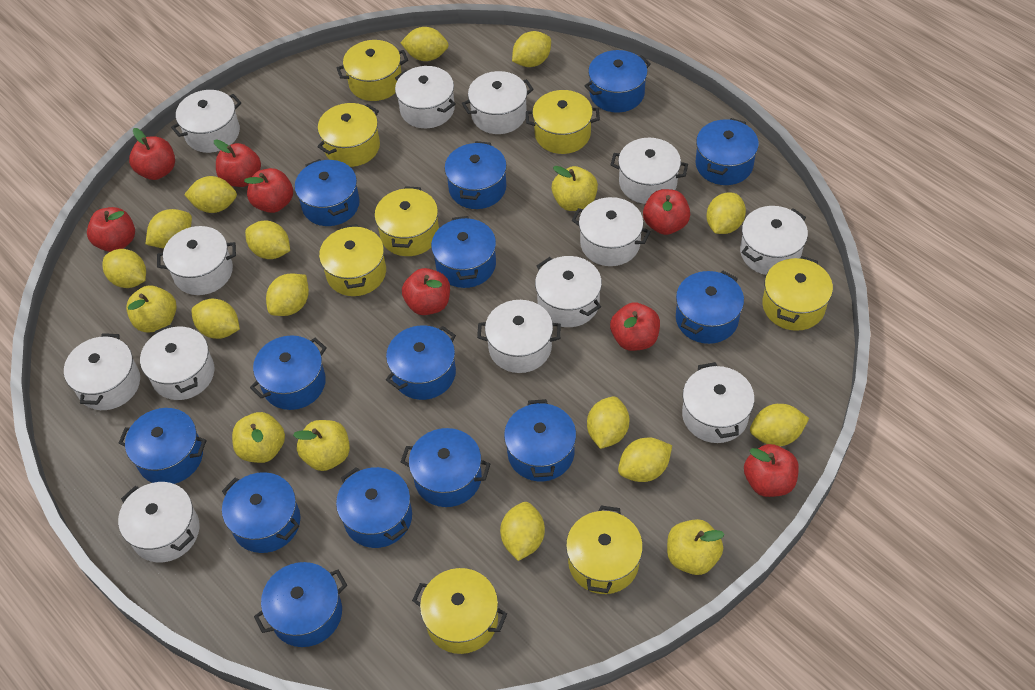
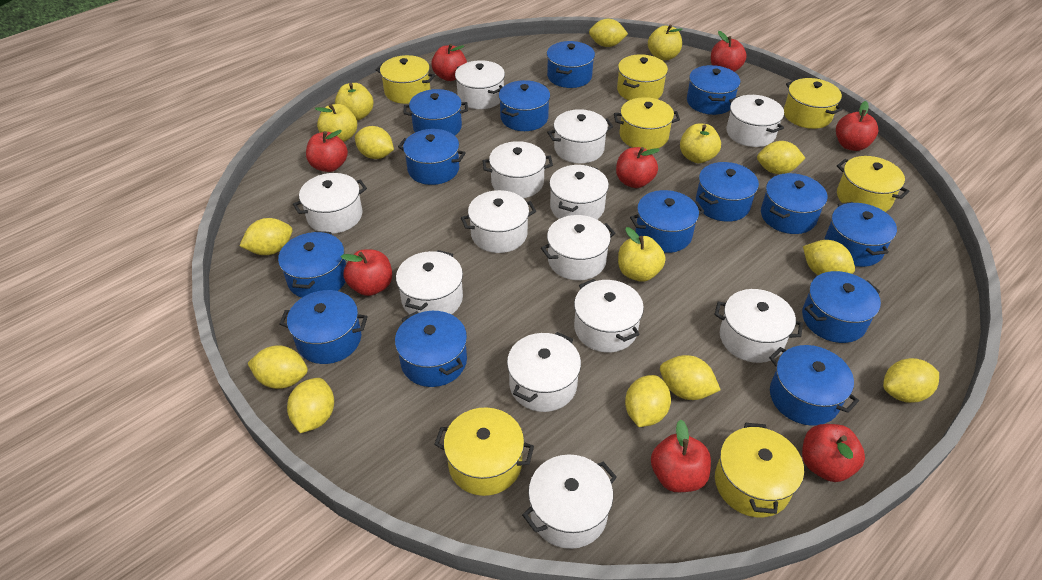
yellow lemon: [102,249,146,288] [146,209,192,248] [184,176,237,213] [191,299,240,339] [245,221,290,259] [266,273,309,316] [400,27,449,61] [500,502,545,561] [512,31,551,67] [587,397,629,449] [618,438,672,482] [706,193,746,234] [750,404,809,446] = 13 -> [240,218,292,255] [247,345,308,389] [287,378,334,433] [355,126,394,159] [589,19,628,47] [625,375,671,427] [660,355,721,400] [757,141,805,174] [803,240,855,275] [883,358,939,403] = 10
yellow pot: [317,103,380,167] [319,224,386,296] [337,40,408,101] [374,186,439,256] [412,568,507,654] [526,90,600,154] [566,506,643,594] [762,256,833,331] = 8 -> [376,55,435,104] [434,407,534,496] [614,97,680,150] [617,54,668,100] [715,423,804,517] [784,78,843,129] [837,156,909,212] = 7

